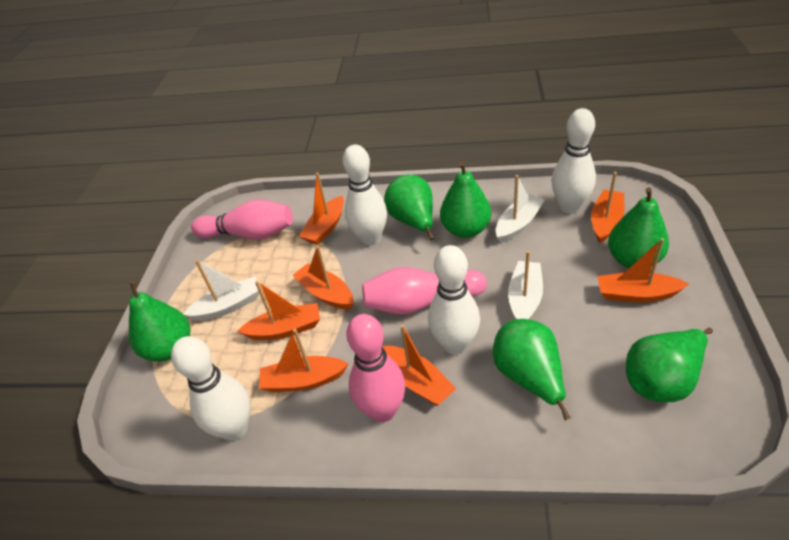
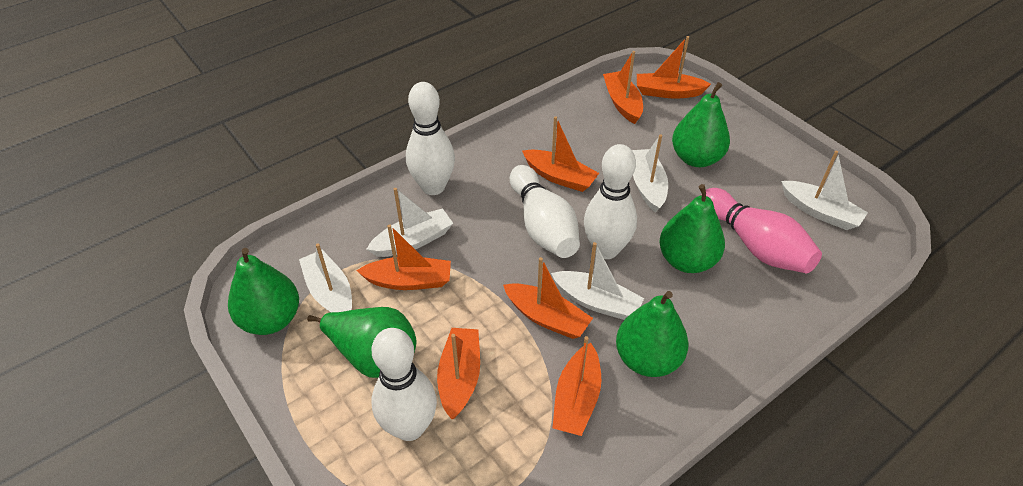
green pear: [129,281,190,362] [384,175,434,240] [440,162,491,238] [493,319,571,420] [608,187,669,268] [626,328,713,402] = 6 -> [228,248,299,335] [307,307,417,378] [616,291,689,377] [659,184,725,273] [672,82,730,167] = 5
pink bowling pin: [191,199,293,240] [346,314,405,422] [362,267,487,315] = 3 -> [701,188,822,274] = 1
white boat: [184,260,259,321] [496,175,545,243] [508,251,543,319] = 3 -> [299,243,352,312] [366,188,453,257] [551,242,644,320] [632,134,668,213] [781,151,868,230] = 5

